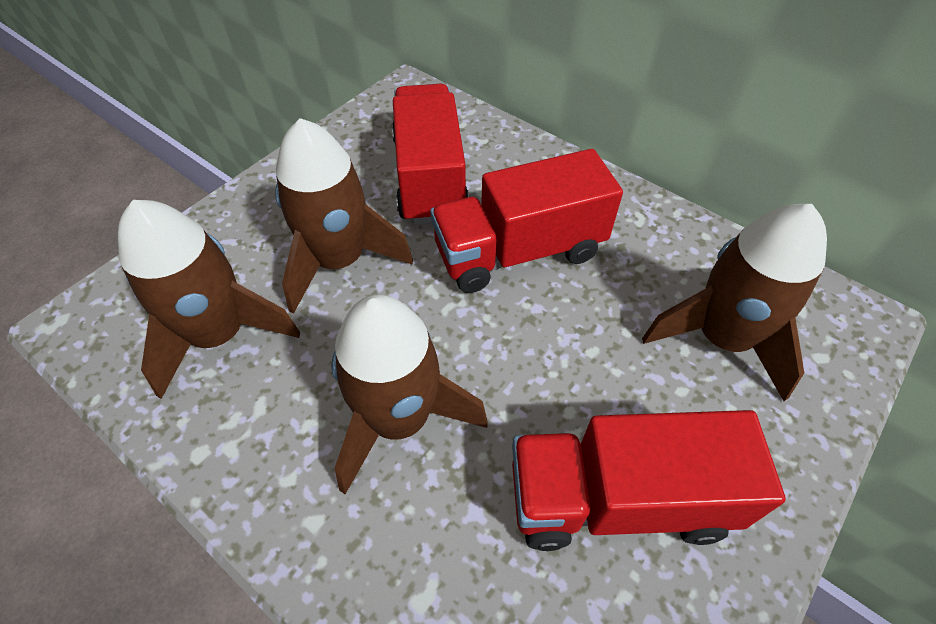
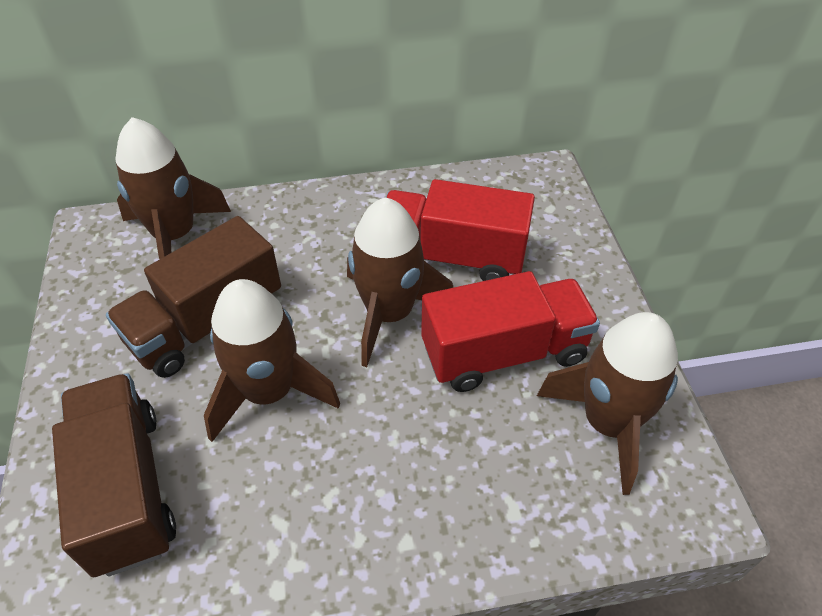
brown truck: none = 0 -> [52,373,176,577] [106,216,281,378] = 2
red truck: [392,84,469,225] [430,149,623,293] [512,410,786,551] = 3 -> [386,179,535,281] [421,271,600,392] = 2

